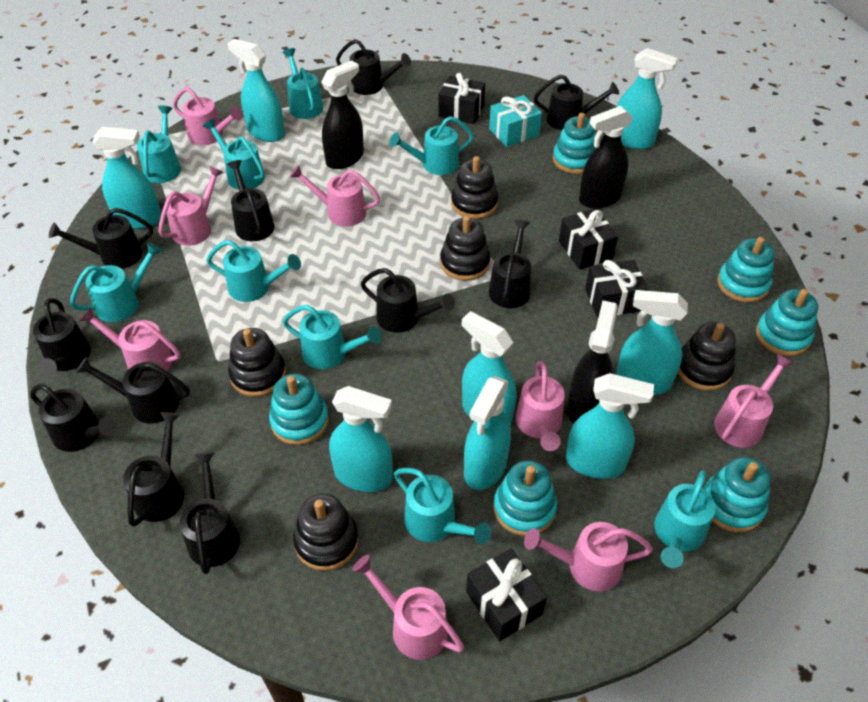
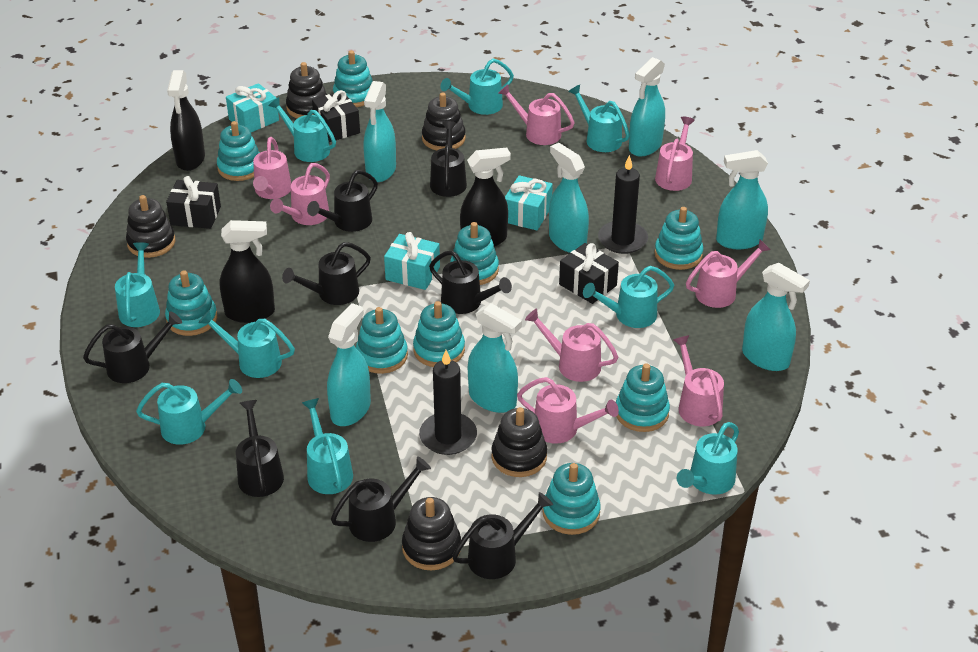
black candle: none = 0 -> [419,350,477,455] [598,155,648,254] = 2
black gift: [438,73,485,124] [466,548,547,641] [559,208,618,270] [585,260,648,318] = 4 -> [166,176,221,229] [312,90,360,142] [559,243,619,304] = 3
black watering can: [30,384,118,452] [33,298,91,377] [49,208,153,269] [76,357,190,424] [123,412,184,527] [180,452,240,574] [227,160,274,241] [336,39,411,95] [361,268,455,333] [489,220,531,308] [534,74,619,130] = 11 -> [83,312,182,383] [236,400,284,497] [282,242,371,305] [307,170,378,232] [331,457,431,542] [429,250,512,314] [430,121,467,197] [452,492,553,579] = 8
turquoise gift: [489,95,542,147] = 1 -> [226,83,279,132] [384,232,440,290] [505,175,553,230] = 3
turquoise spray bottle: [92,127,161,229] [227,39,285,142] [329,386,393,492] [462,311,517,425] [464,376,511,490] [566,373,654,479] [616,290,688,395] [617,48,678,149] = 8 -> [327,303,371,426] [364,81,396,182] [468,303,522,413] [549,143,589,253] [629,57,665,157] [716,150,768,249] [742,263,810,371] = 7
turquoise stacking toy: [269,374,329,445] [493,460,557,536] [553,113,596,174] [704,457,771,533] [717,237,775,303] [756,289,818,356] = 6 -> [165,270,217,336] [217,121,260,181] [333,50,373,107] [356,307,408,374] [413,301,465,367] [450,222,499,285] [542,463,601,535] [616,363,670,432] [654,207,704,270] = 9

